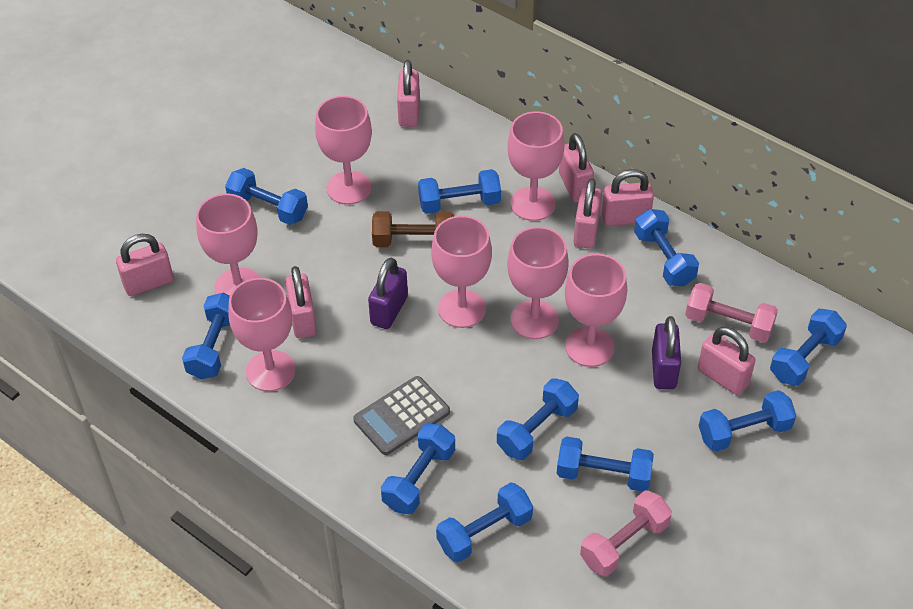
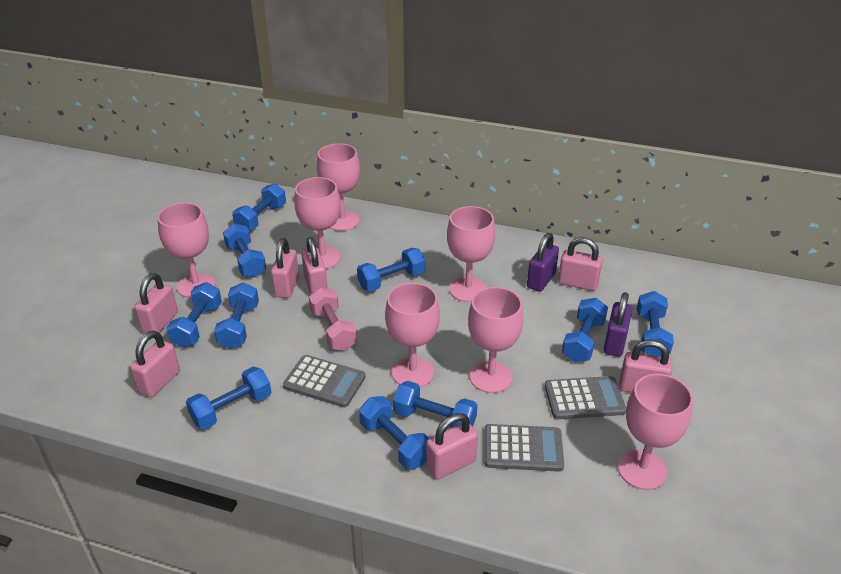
brown dumbbell: [372,211,454,247] = 1 -> none = 0
grey calculator: [353,376,450,455] = 1 -> [283,355,366,407] [484,424,564,472] [545,376,626,419] = 3
pink dumbbell: [580,491,672,577] [685,283,778,343] = 2 -> [309,287,357,351] = 1

